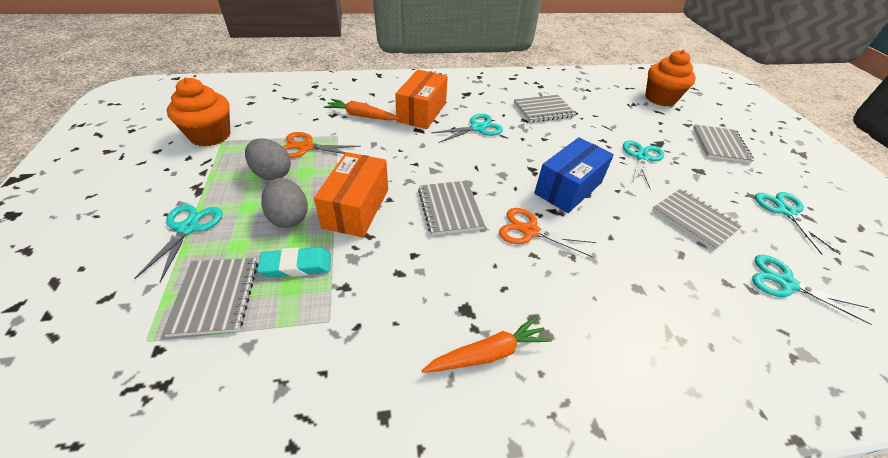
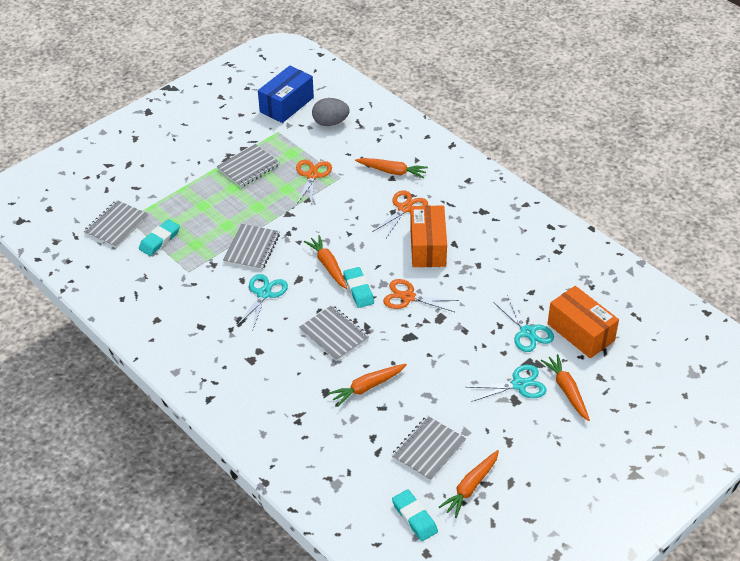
grey egg: [245,138,291,180] [261,178,308,228] = 2 -> [312,98,350,126] = 1
orange carrot: [324,99,400,120] [421,316,552,373] = 2 -> [304,235,347,289] [328,364,407,406] [355,158,428,178] [439,450,499,518] [541,354,590,421] = 5
orange cupcake: [167,77,230,147] [645,50,696,106] = 2 -> none = 0
orange scissors: [282,132,361,158] [499,208,596,257] = 2 -> [296,160,332,205] [372,190,428,238] [383,279,459,312] = 3
turquoise eraser: [257,247,331,278] = 1 -> [139,219,180,256] [343,267,374,308] [392,489,438,541] = 3
turquoise scissors: [134,204,223,282] [431,114,503,143] [623,140,664,190] [752,255,872,325] [755,192,840,255] = 5 -> [237,274,288,331] [466,365,547,402] [493,295,554,352] = 3

